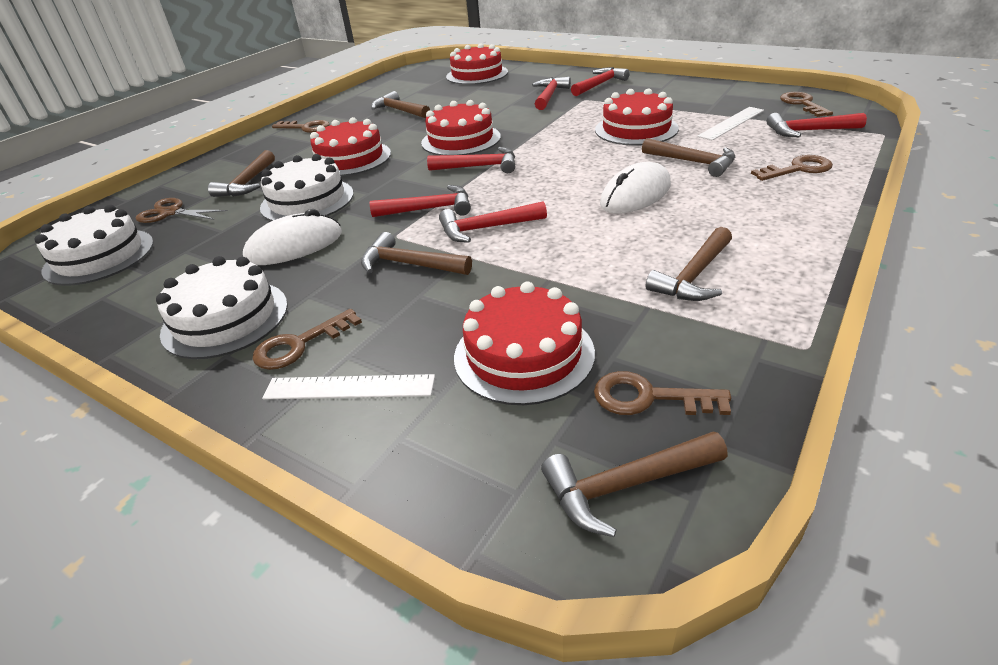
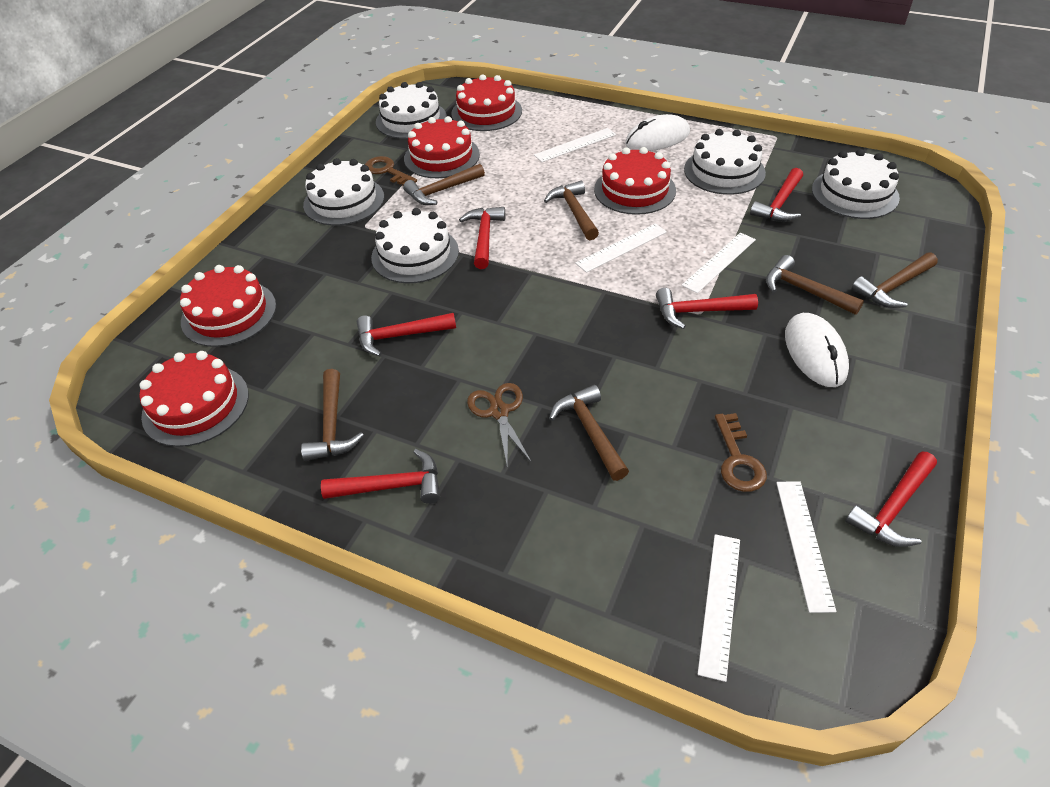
brown key: [253,309,362,370] [272,120,330,133] [594,371,731,415] [751,155,833,181] [780,92,833,117] = 5 -> [365,156,417,186] [715,413,767,492] = 2
white cake: [35,205,154,286] [156,256,288,359] [260,154,354,221] = 3 -> [303,158,384,226] [371,208,459,283] [376,82,447,139] [684,129,766,195] [812,149,900,219] = 5
white ruler: [262,374,435,399] [697,107,764,140] = 2 -> [534,128,616,162] [575,223,667,273] [682,233,756,293] [698,534,740,682] [776,481,836,613] = 5

